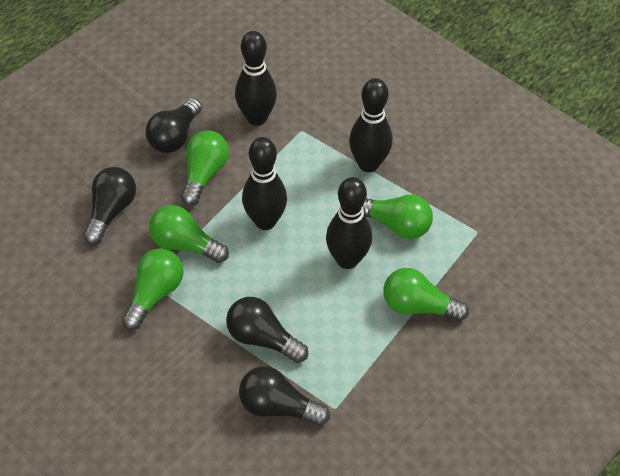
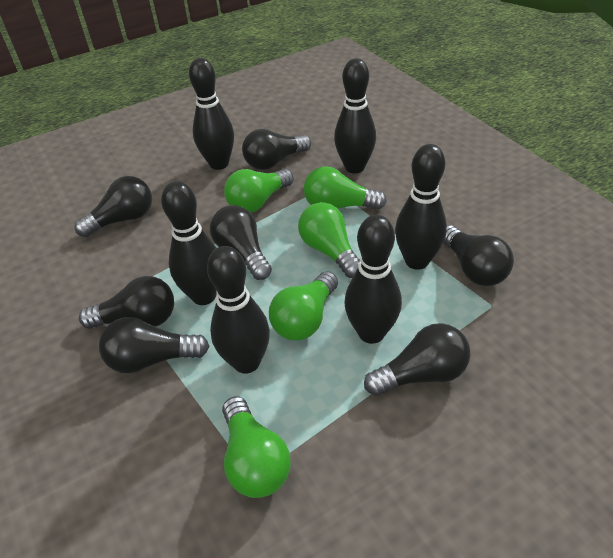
black bowling pin: [235,31,277,126] [242,137,287,230] [326,177,372,269] [349,78,392,172] = 4 -> [161,181,217,305] [189,58,234,170] [207,246,270,374] [334,58,376,173] [345,215,402,344] [395,144,447,270] = 6
black light bulb: [83,167,136,245] [145,98,202,153] [226,297,308,363] [239,366,330,426] = 4 -> [75,176,152,237] [79,276,174,329] [99,317,210,373] [210,205,272,280] [242,129,311,170] [364,323,471,396] [443,225,514,286] = 7

